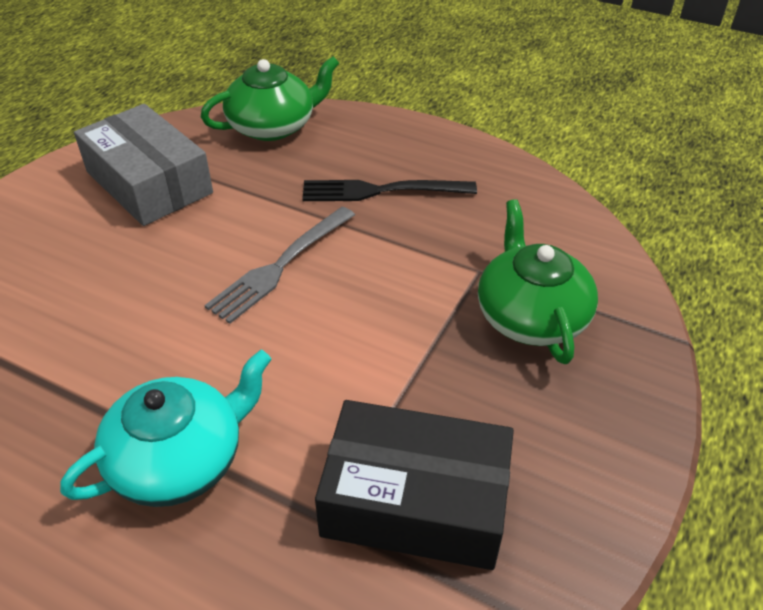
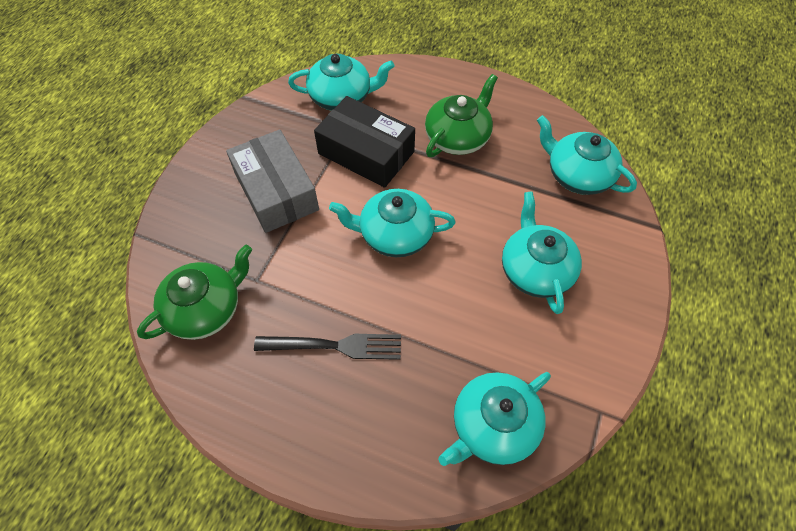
grey fork: [204,207,355,324] = 1 -> none = 0
turquoise teapot: [60,350,272,507] = 1 -> [288,54,394,111] [329,189,456,257] [438,372,551,466] [502,191,582,314] [537,115,637,195] = 5

